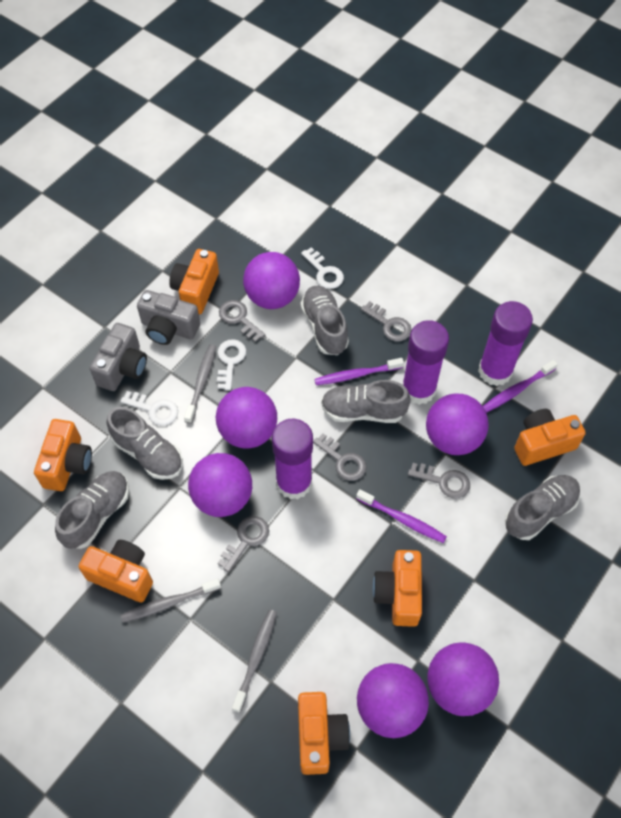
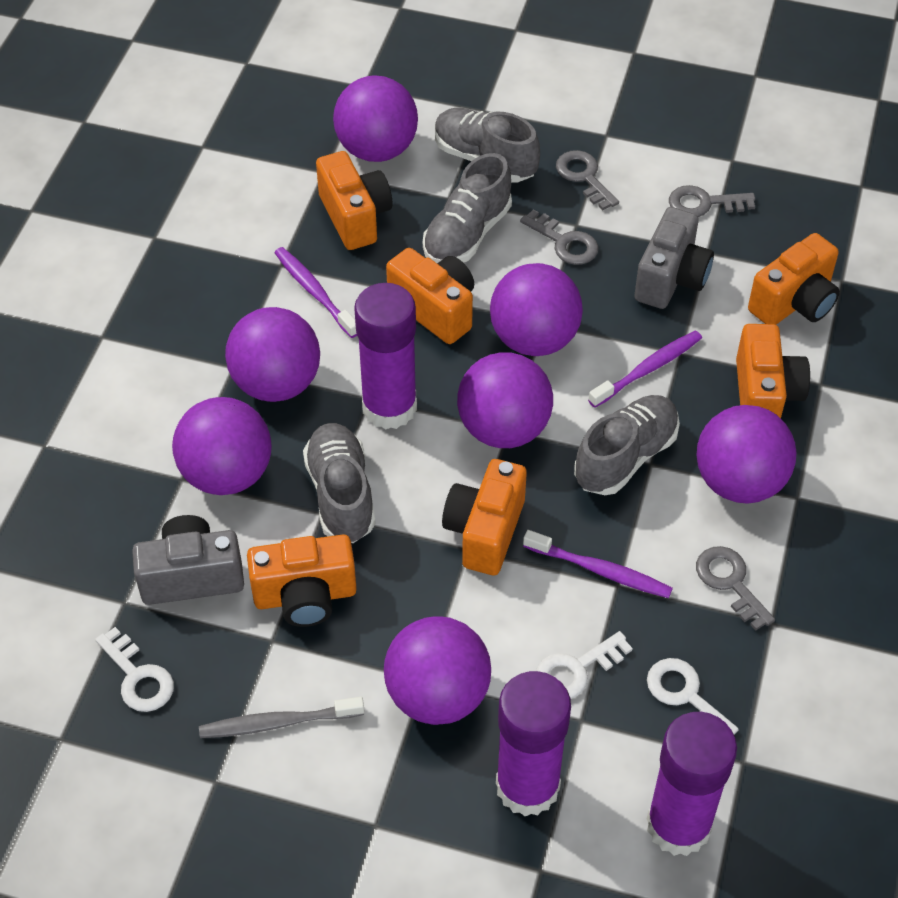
grey key: [218,516,269,573] [219,300,265,342] [313,434,367,481] [361,301,412,341] [408,463,470,499] = 5 -> [520,209,599,265] [556,150,619,211] [669,185,755,217] [696,546,775,631] = 4
grey shoe: [55,471,129,549] [107,407,183,480] [300,286,349,355] [321,380,411,423] [505,475,580,540] = 5 -> [303,423,376,543] [423,153,512,263] [435,108,540,183] [574,395,680,495] = 4
grey toothbrush: [121,579,221,623] [184,344,216,424] [232,610,277,713] = 3 -> [199,697,364,738] = 1
purple ball: [188,453,252,517] [216,387,277,449] [243,252,300,309] [357,663,429,738] [426,394,489,455] [427,642,499,716] = 6 -> [172,397,272,495] [225,307,320,402] [333,75,418,162] [384,616,491,725] [457,352,553,448] [490,263,583,356] [696,405,797,504] = 7

